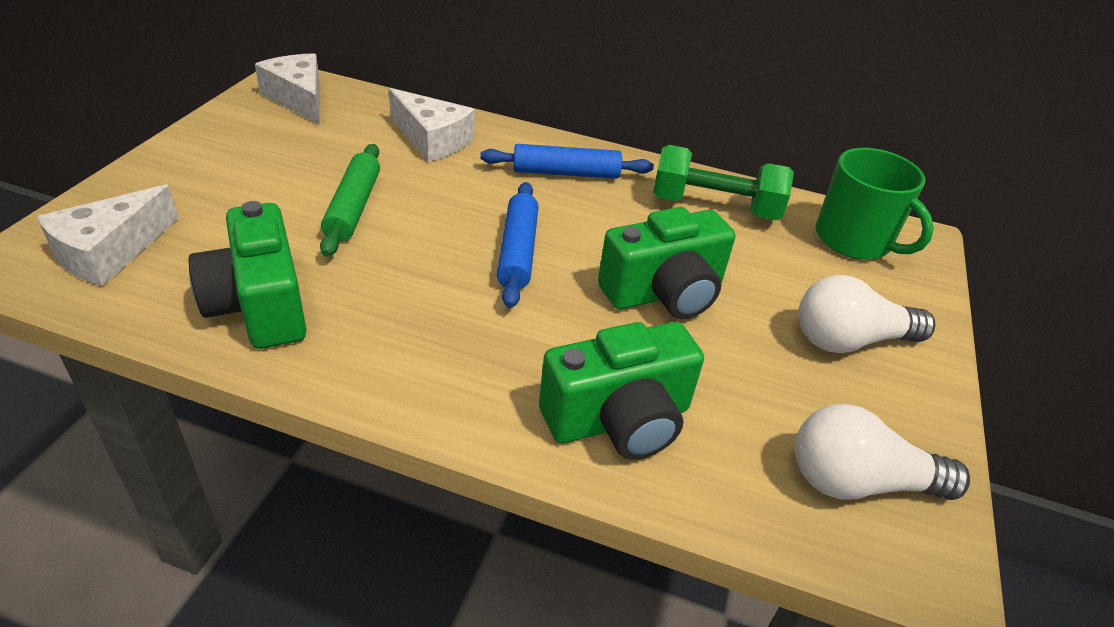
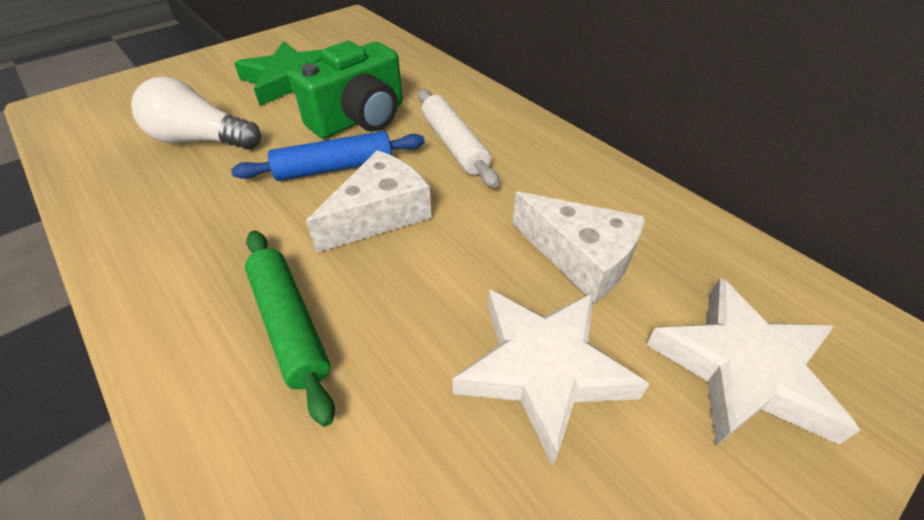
blue rolling pin: [480,144,654,179] [497,182,539,308] = 2 -> [231,131,425,181] = 1
green camera: [188,201,307,349] [539,322,704,460] [598,207,735,319] = 3 -> [291,41,403,138] = 1
green dumbbell: [653,145,794,221] = 1 -> none = 0
green mug: [815,148,934,260] = 1 -> none = 0
green star: none = 0 -> [234,41,323,106] = 1
white cheese: [37,184,179,286] [255,53,320,125] [389,88,475,162] = 3 -> [306,150,432,253] [512,191,645,303] = 2
white light bulb: [795,404,970,500] [798,275,936,353] = 2 -> [131,77,261,150] = 1
white rolling pin: none = 0 -> [418,89,499,188] = 1
white star: none = 0 -> [453,289,649,466] [646,277,860,446] = 2

